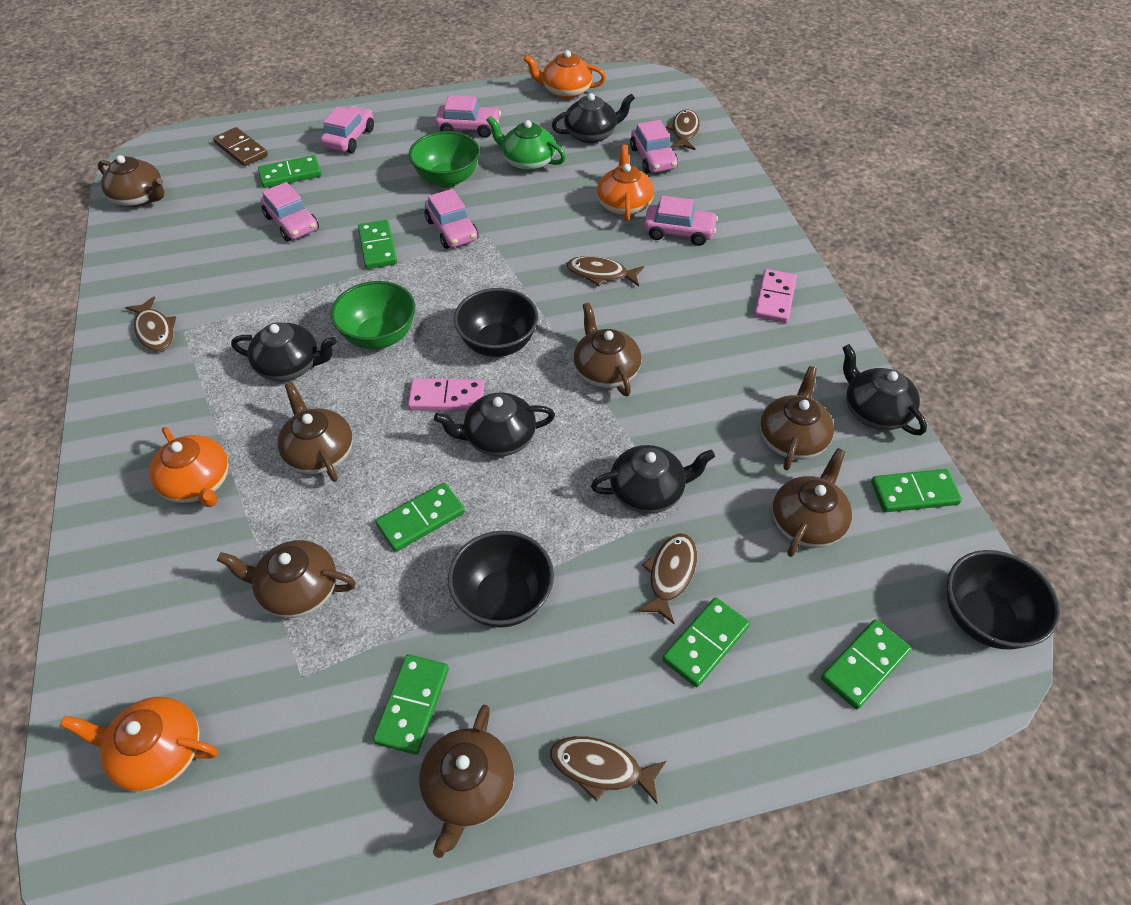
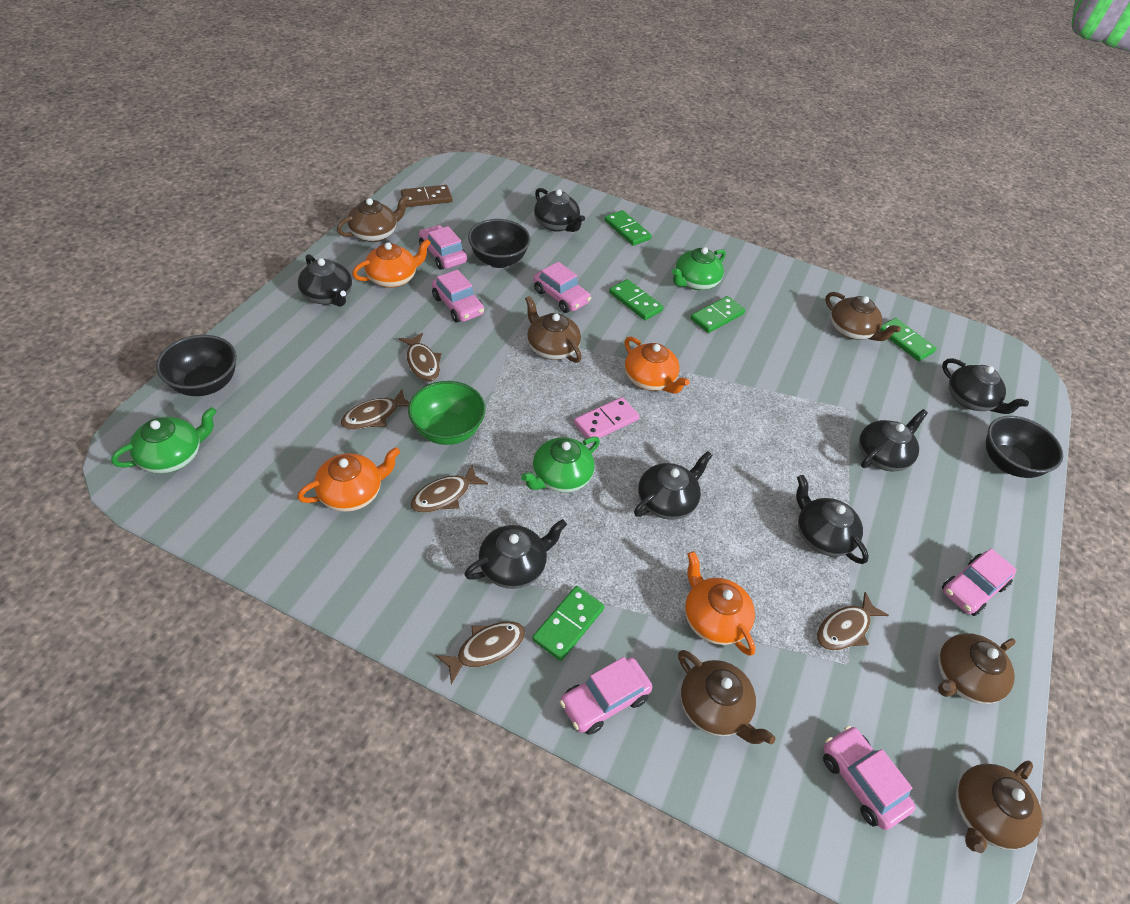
black teapot: [231,322,337,381] [434,392,555,457] [552,93,635,143] [591,445,715,514] [842,344,927,435] = 5 -> [298,254,352,307] [464,519,567,589] [534,188,585,232] [634,451,713,520] [796,475,869,564] [859,409,928,472] [942,358,1029,414] = 7
brown teapot: [98,155,164,207] [217,540,356,618] [278,382,353,482] [419,705,514,858] [573,303,642,396] [760,366,834,470] [772,448,852,557] = 7 -> [337,194,409,242] [525,296,582,363] [678,650,775,744] [825,292,901,341] [938,633,1016,704] [956,761,1042,853] = 6
green bowl: [331,281,415,349] [409,131,480,188] = 2 -> [408,381,486,445] = 1
green domino: [258,155,321,188] [358,220,397,269] [373,654,449,755] [375,483,465,552] [662,597,750,687] [821,619,911,709] [871,469,962,512] = 7 -> [532,586,605,661] [604,210,652,246] [609,279,664,320] [691,296,745,333] [880,318,937,361] = 5
green teapot: [486,116,566,171] = 1 -> [111,407,217,473] [521,436,600,493] [672,247,726,290] = 3
pink domino: [408,378,484,411] [754,269,797,323] = 2 -> [574,397,639,438] = 1

